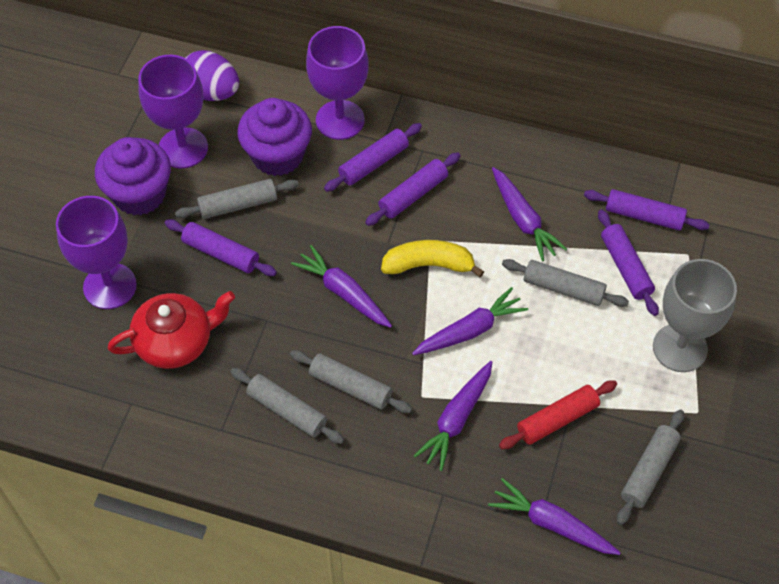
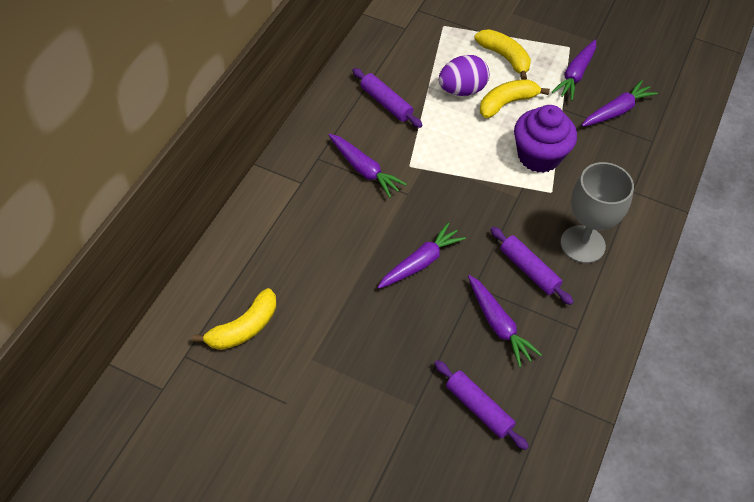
grey rolling pin: [175,179,299,219] [230,368,344,444] [290,350,412,413] [502,259,629,307] [617,409,684,525] = 5 -> none = 0
purple cupcake: [95,137,171,216] [237,98,312,176] = 2 -> [514,105,577,173] = 1
purple goblet: [56,196,137,309] [138,55,208,168] [306,26,368,140] = 3 -> none = 0
purple rolling pin: [165,219,277,276] [324,123,422,192] [365,152,460,226] [584,189,710,231] [598,209,659,316] = 5 -> [352,68,423,128] [434,360,529,450] [490,227,574,305] = 3
red rolling pin: [499,380,617,449] = 1 -> none = 0
red teapot: [108,291,235,369] = 1 -> none = 0
yellow banana: [381,240,484,277] = 1 -> [193,288,276,350] [474,29,531,80] [480,79,550,118] = 3

